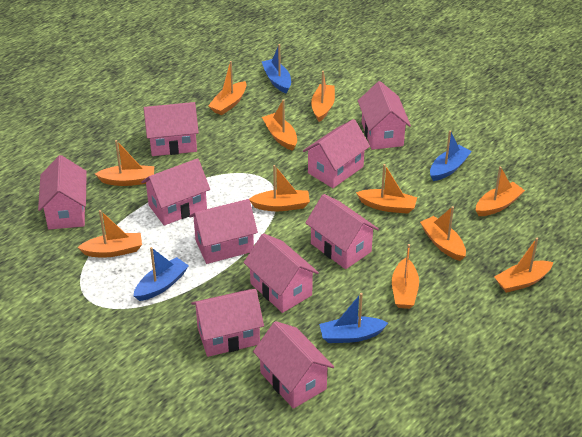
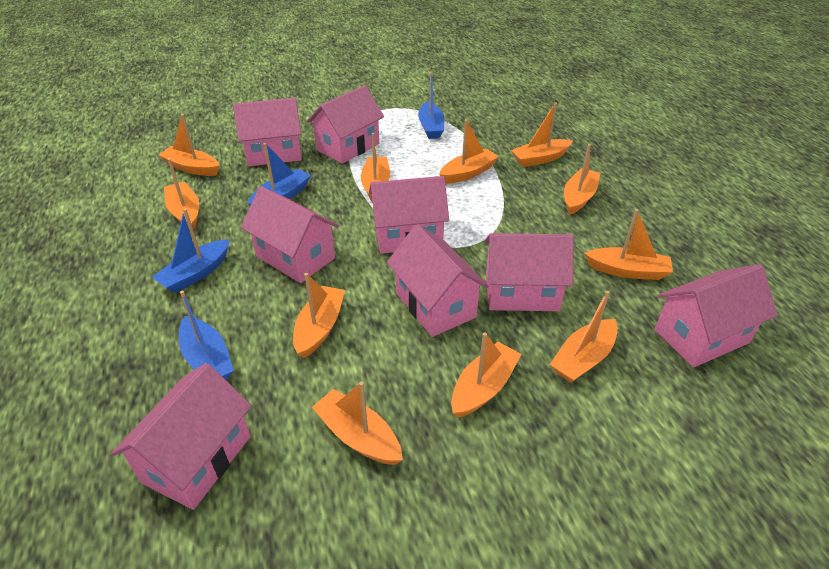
pink house: [38,155,87,230] [141,158,210,226] [144,102,199,156] [189,199,258,264] [191,289,264,357] [244,233,319,313] [253,321,334,409] [303,119,370,188] [306,194,379,269] [358,81,411,150] = 10 -> [111,363,252,510] [233,98,302,166] [241,186,339,283] [307,85,384,164] [369,176,449,254] [387,224,489,337] [485,233,574,311] [654,264,777,368] = 8

